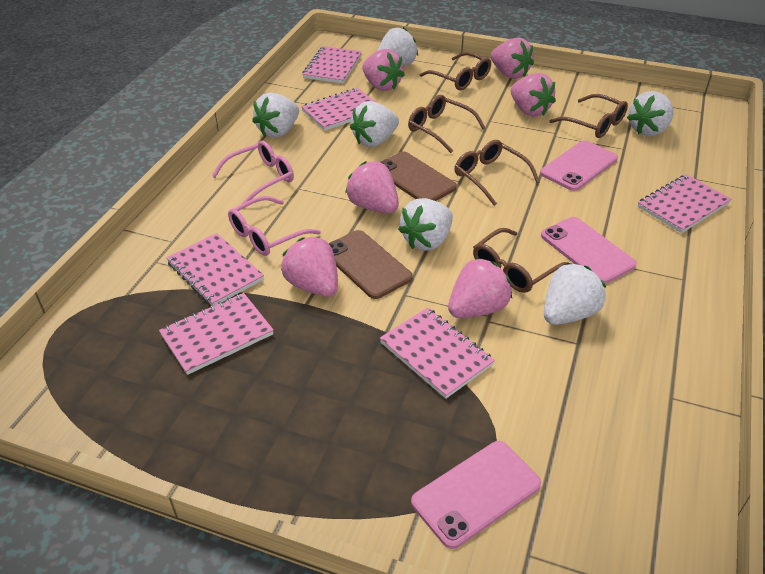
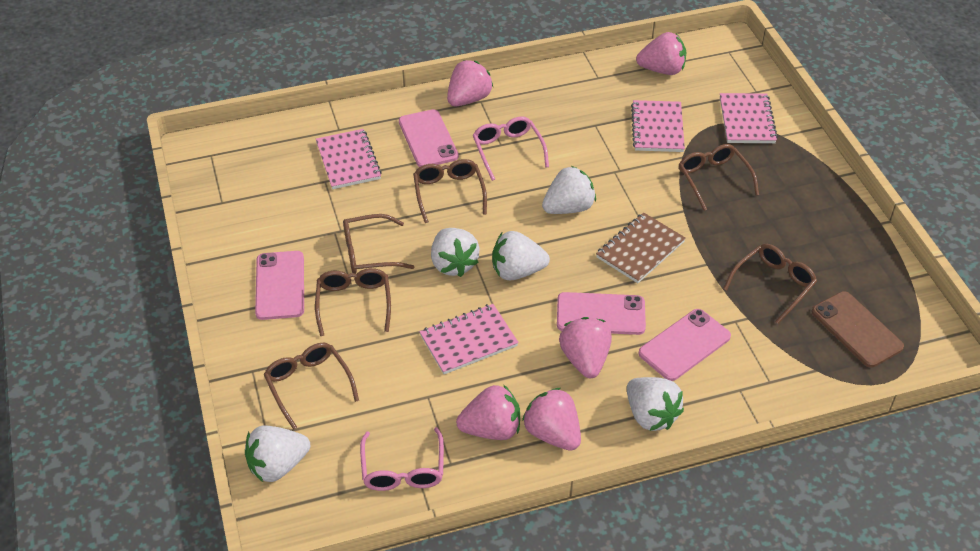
brown glasses: [408,95,486,153] [420,52,491,90] [455,140,540,206] [473,228,568,293] [550,94,628,138] = 5 -> [264,343,359,430] [315,268,391,336] [343,214,414,274] [413,159,487,223] [679,144,759,211] [723,244,817,324] = 6
brown notebook: none = 0 -> [596,213,685,283] = 1
brown phone: [329,230,413,299] [380,152,457,201] = 2 -> [811,291,904,368] = 1
pink notebook: [159,293,274,375] [166,233,264,306] [301,88,375,131] [302,46,362,84] [380,307,495,399] [638,174,732,233] = 6 -> [316,129,382,189] [420,304,519,374] [631,100,685,152] [720,93,778,143] = 4
pink phone: [411,441,541,549] [540,140,618,191] [541,217,637,284] = 3 -> [255,251,304,320] [399,109,459,167] [557,292,646,335] [638,309,731,381] = 4
pink strawberry: [281,236,338,297] [345,161,399,213] [362,49,405,91] [448,258,512,318] [491,37,534,79] [511,73,556,117] = 6 -> [447,60,493,106] [456,384,520,440] [522,388,581,451] [559,317,612,378] [636,32,686,75] = 5
white strawberry: [252,92,299,138] [350,101,399,147] [377,27,418,66] [398,198,453,251] [544,263,606,325] [627,91,674,136] = 6 -> [245,426,310,482] [431,228,480,277] [492,231,550,280] [542,166,596,214] [627,377,684,431] = 5

